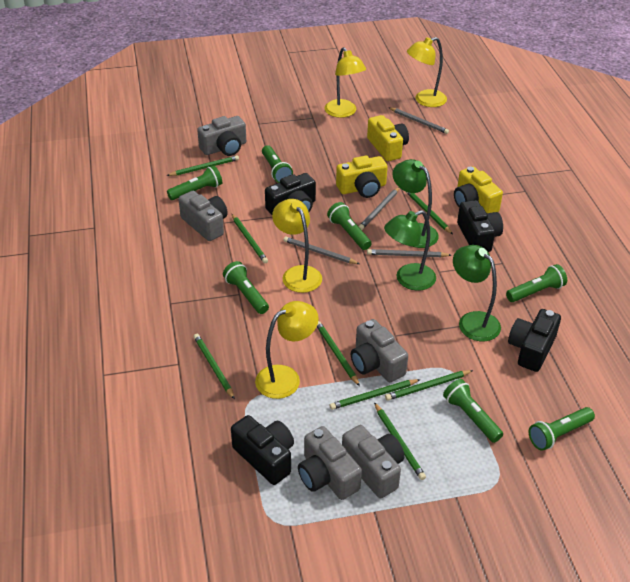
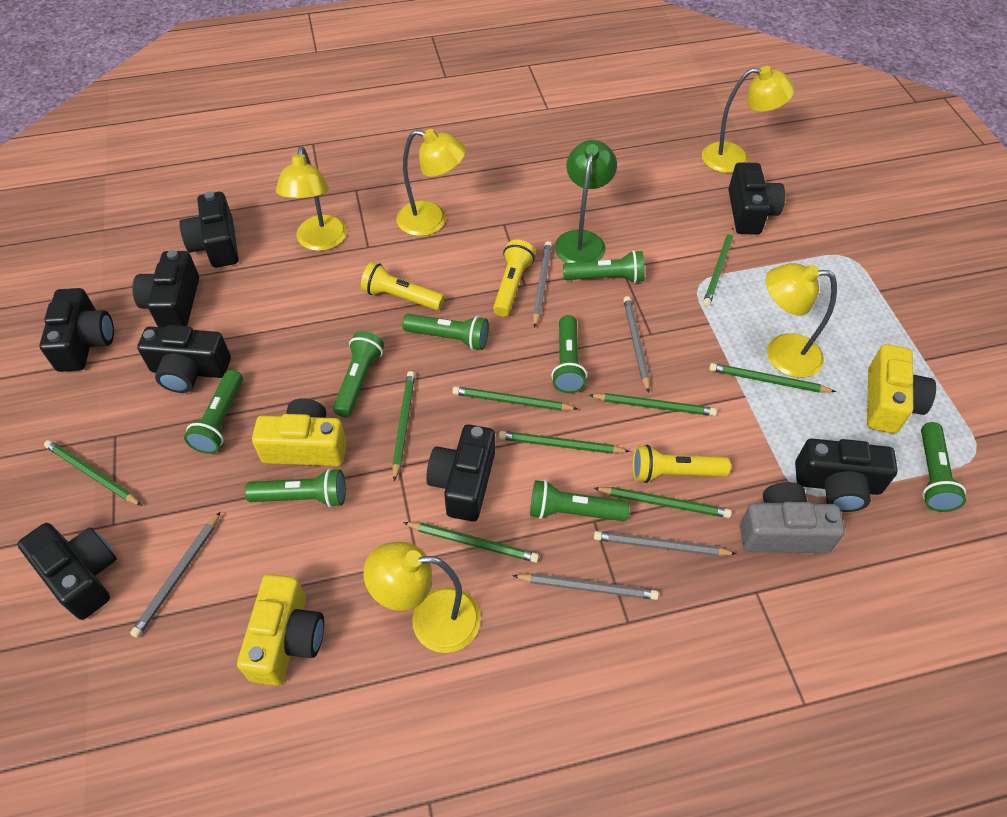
black camera: [231,415,294,485] [265,173,316,215] [457,200,503,252] [508,309,561,372] = 4 -> [18,523,117,620] [39,288,114,372] [132,250,199,328] [137,325,231,393] [179,192,239,268] [426,424,495,522] [728,162,785,235] [795,438,898,512] = 8
green flashlight: [167,166,222,200] [223,261,269,314] [262,145,293,183] [327,202,371,250] [443,379,503,443] [506,264,567,302] [529,407,595,451] = 7 -> [184,370,243,454] [244,468,346,508] [333,331,384,417] [402,314,489,350] [530,480,630,521] [551,315,587,393] [563,250,645,283] [921,422,966,512] = 8
green lamp: [384,210,436,291] [392,159,439,248] [453,245,501,341] = 3 -> [555,140,617,263] = 1
green pencil: [166,155,239,176] [194,334,235,399] [232,214,268,263] [317,321,360,386] [330,379,420,410] [374,402,426,480] [385,370,473,401] [406,192,453,234] = 8 -> [44,440,142,506] [392,371,415,481] [403,522,539,563] [452,386,578,411] [499,431,630,454] [589,393,717,416] [594,487,732,518] [703,228,733,307] [709,363,836,393] = 9
grey camera: [179,191,228,241] [197,116,246,156] [298,426,362,500] [342,425,405,498] [351,319,408,382] = 5 -> [740,482,845,553] = 1
grey pencil: [284,237,360,264] [359,187,400,230] [367,249,451,257] [388,107,449,134] = 4 -> [130,511,221,638] [512,573,659,600] [533,241,552,328] [594,531,737,556] [623,296,650,393] = 5
yellow flashlight: none = 0 -> [361,262,444,310] [493,240,535,316] [632,445,731,483] = 3
yellow lamp: [255,301,319,399] [272,199,322,293] [324,47,366,118] [407,37,447,107] = 4 -> [276,146,347,251] [363,542,481,653] [396,129,466,236] [702,66,795,173] [765,263,837,378] = 5

